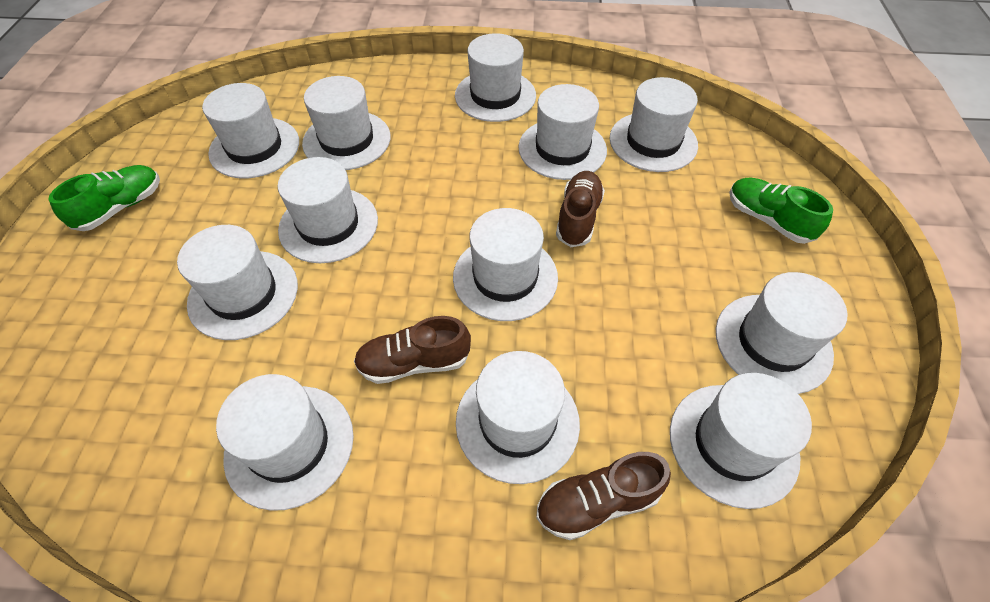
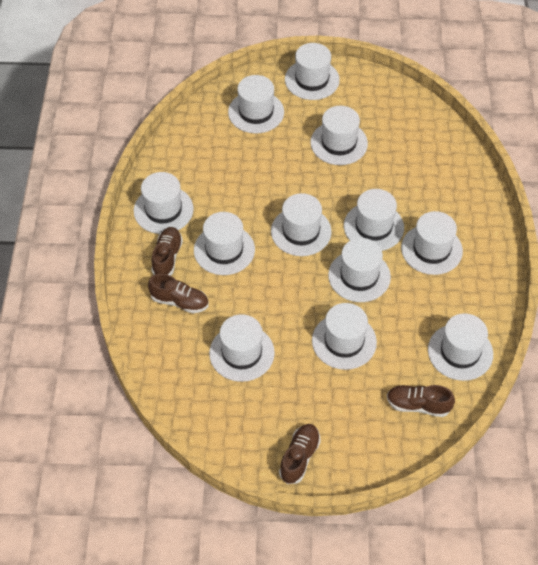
brown shoe: [354,316,471,384] [536,452,671,540] [556,171,605,247] = 3 -> [148,274,209,313] [151,227,183,276] [279,424,321,484] [387,385,455,417] = 4
green shoe: [48,165,160,231] [729,178,833,244] = 2 -> none = 0

